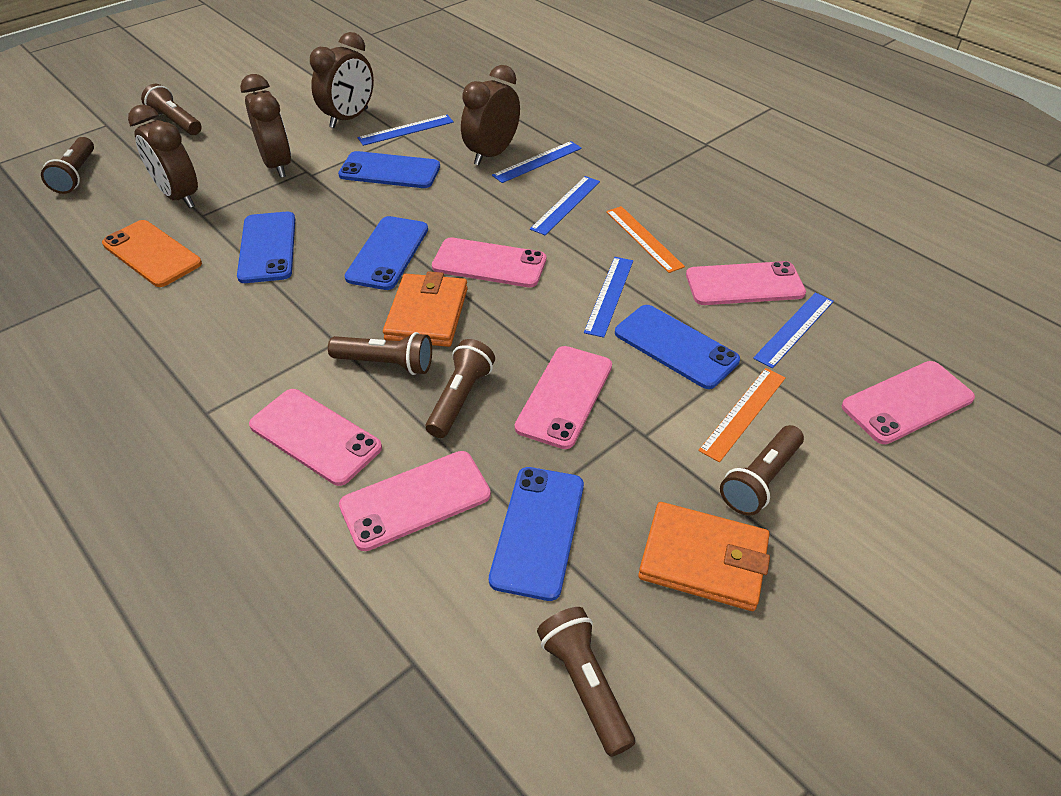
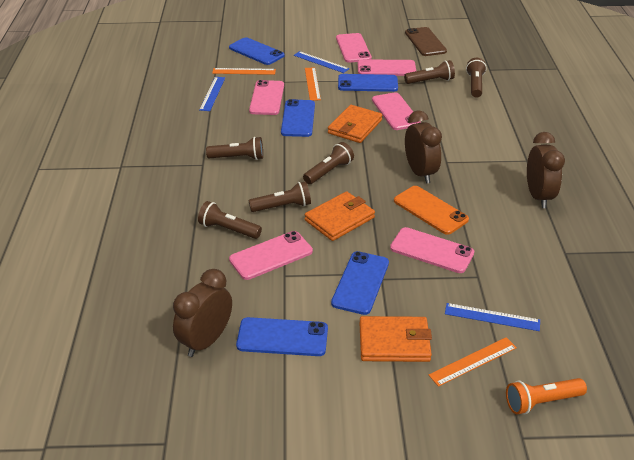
blue ruler: [358,115,454,146] [492,141,582,183] [530,176,600,235] [584,257,633,338] [753,292,834,368] = 5 -> [199,77,225,111] [294,51,349,73] [445,303,540,331] = 3
brown clock: [128,105,198,208] [240,74,291,178] [310,32,374,128] [461,65,520,165] = 4 -> [173,269,232,357] [405,111,442,184] [527,132,565,208] = 3
brown phone: none = 0 -> [405,27,447,56] = 1
orange flashlight: none = 0 -> [506,378,587,414] = 1
orange ruler: [606,206,685,273] [698,368,786,462] = 2 -> [212,68,276,75] [305,67,321,101] [429,337,517,387] = 3
orange wallet: [383,271,468,347] [638,502,770,611] = 2 -> [304,191,375,241] [328,105,382,143] [359,316,432,362] = 3

